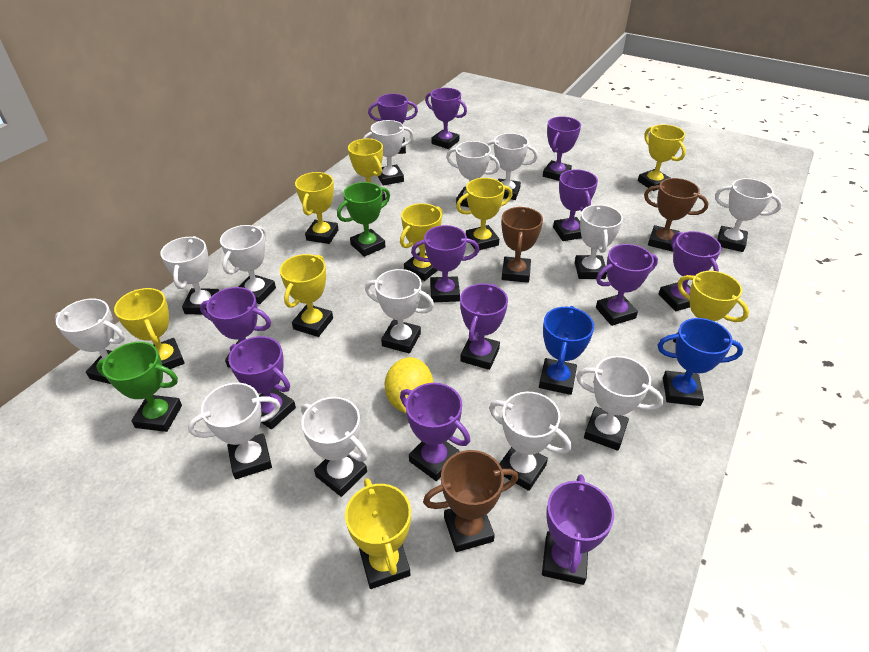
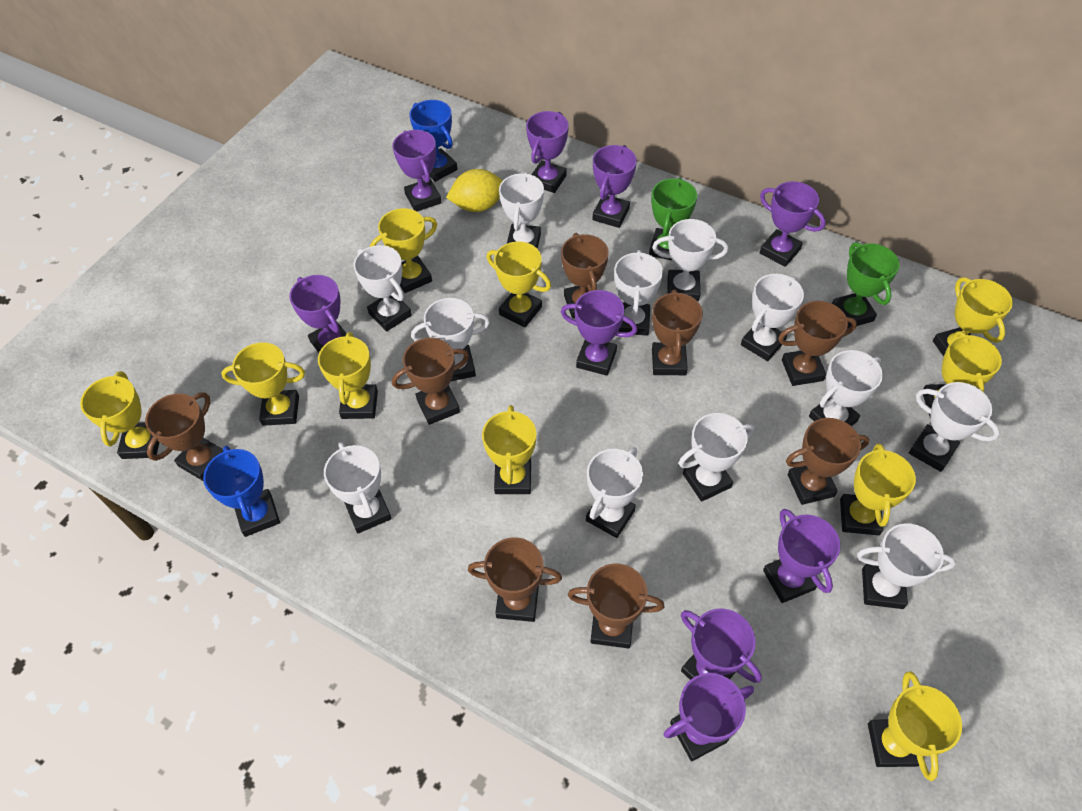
brown trophy: [423,450,518,552] [502,207,543,283] [644,178,708,252] = 3 -> [145,392,223,481] [392,338,469,425] [468,537,562,622] [561,233,609,319] [568,564,664,648] [652,290,703,375] [778,301,857,386] [786,418,870,505] = 8
purple trophy: [200,287,271,368] [228,336,296,429] [368,94,418,154] [400,383,470,481] [411,225,479,302] [425,88,467,149] [460,284,508,370] [542,474,614,585] [543,116,581,181] [553,169,598,241] [596,244,658,326] [659,231,722,311] = 12 -> [289,275,347,353] [392,130,442,211] [526,111,569,193] [561,290,637,376] [592,145,637,228] [664,673,754,761] [681,609,762,683] [760,181,826,267] [763,509,840,603] = 9
white trophy: [55,298,124,384] [161,236,219,315] [188,383,281,479] [220,225,276,304] [301,397,368,497] [363,120,414,186] [365,269,434,354] [446,141,500,208] [486,133,538,200] [489,392,571,491] [575,205,623,279] [576,356,664,451] [715,178,782,252] = 13 -> [324,442,391,533] [353,245,412,332] [411,298,490,381] [499,172,544,249] [586,447,643,538] [614,250,663,336] [652,219,728,301] [679,413,754,502] [741,274,804,361] [809,350,883,426] [857,524,956,609] [909,382,1000,472] = 12
yellow trophy: [114,288,185,369] [280,254,333,337] [295,172,339,244] [345,478,411,589] [348,139,386,201] [400,203,443,281] [456,178,512,250] [638,124,686,191] [673,271,749,343] = 9 -> [80,371,159,459] [221,342,305,426] [318,332,378,419] [370,208,437,293] [482,405,536,494] [487,242,551,327] [840,443,916,535] [868,671,962,781] [923,331,1002,416] [933,277,1013,357] = 10

